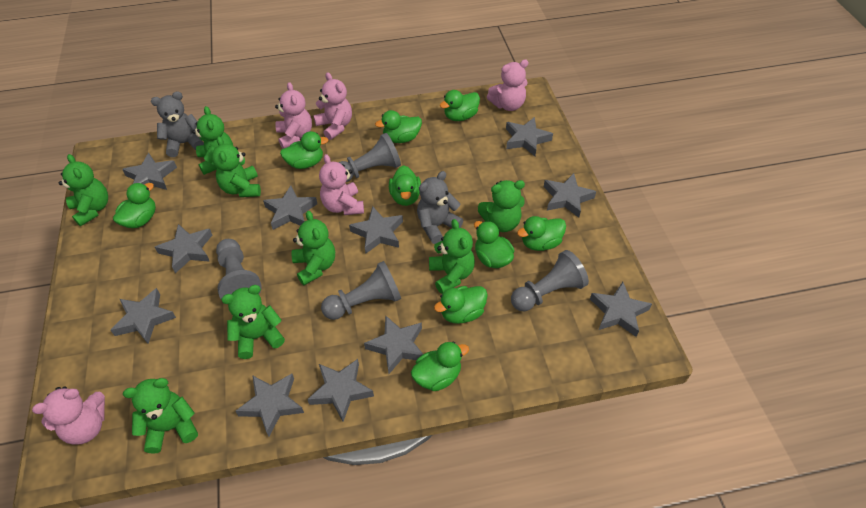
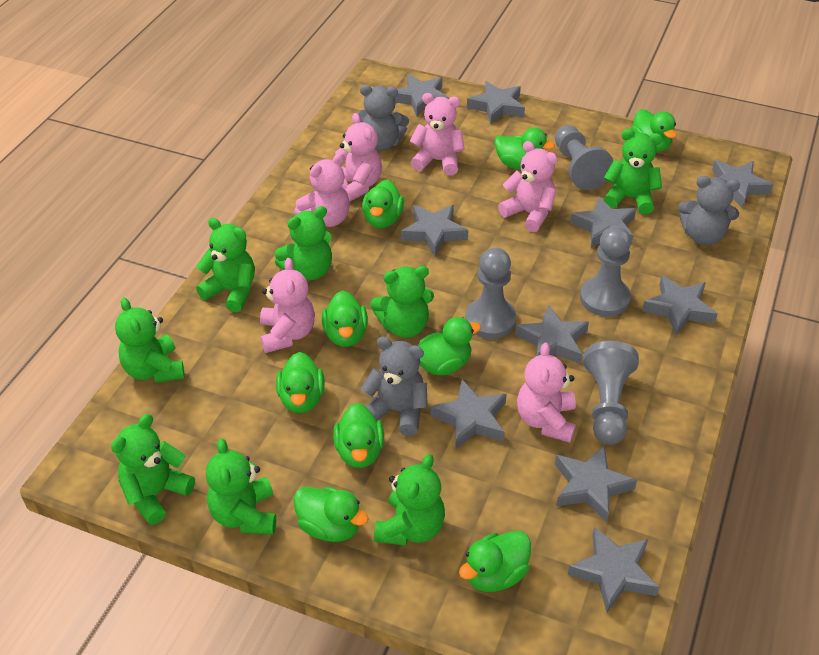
grey star: [111,288,176,344] [122,153,177,190] [155,224,212,273] [235,373,304,437] [263,185,317,230] [307,359,374,421] [349,206,403,254] [364,315,423,374] [506,117,553,156] [544,173,596,218] [590,282,652,337] = 11 -> [395,74,449,116] [401,205,468,256] [430,380,507,450] [467,81,525,124] [515,305,589,364] [555,446,637,523] [568,527,659,613] [570,196,636,248] [642,275,718,335] [712,160,773,208] = 10
grey teddy bear: [151,91,204,157] [417,171,463,244] = 2 -> [357,85,409,151] [360,337,428,436] [678,176,740,245] = 3
pink teddy bear: [32,387,105,445] [275,82,312,149] [313,72,352,140] [319,154,364,215] [487,60,528,111] = 5 -> [260,258,315,353] [294,153,350,227] [335,113,382,201] [410,93,465,176] [498,141,557,232] [517,342,576,443] = 6

